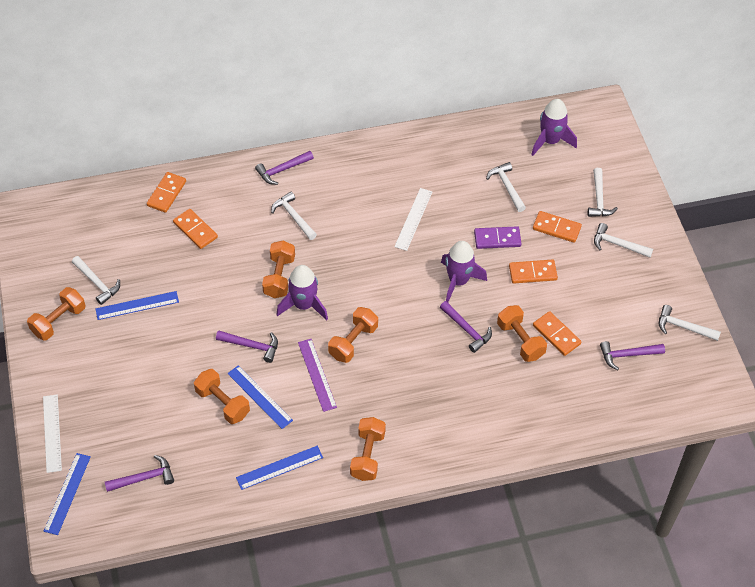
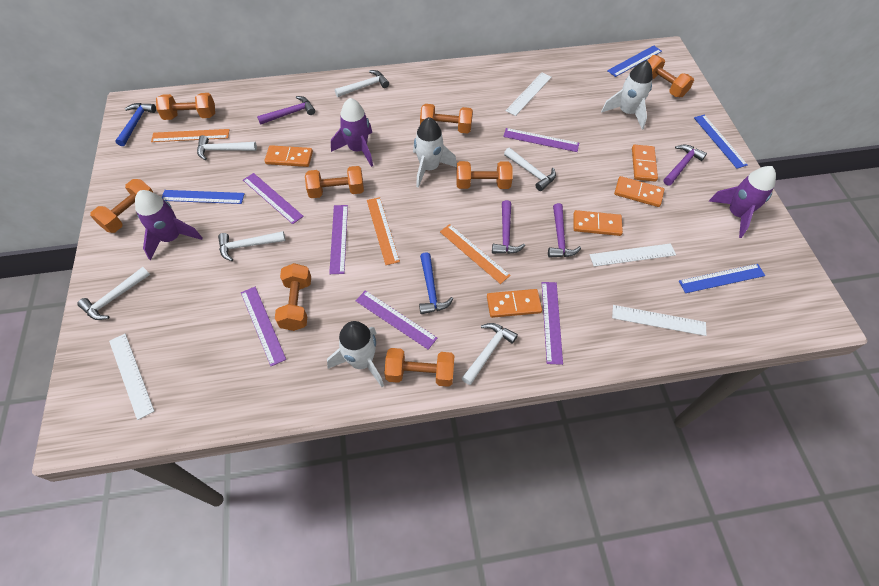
blue hammer: none = 0 -> [115,103,156,146] [419,252,453,314] = 2
orange dumbbell: [27,287,86,340] [194,369,250,424] [262,241,295,298] [328,307,378,363] [350,417,386,481] [497,305,547,362] = 6 -> [90,179,154,233] [156,93,215,120] [275,263,311,331] [305,166,364,198] [384,348,455,387] [420,104,473,133] [456,161,513,189] [647,55,694,97] = 8
orange ruler: none = 0 -> [151,129,230,142] [367,197,400,265] [440,224,511,284] = 3
purple domino: [474,226,522,249] = 1 -> none = 0
purple hammer: [105,455,174,492] [216,330,278,363] [255,151,314,185] [440,301,492,353] [600,341,665,370] = 5 -> [257,96,315,125] [492,200,525,254] [548,203,581,258] [664,145,707,185] = 4
purple ruler: [298,339,337,412] = 1 -> [241,287,286,366] [243,173,304,224] [329,205,348,274] [356,290,437,350] [503,128,579,152] [542,282,563,365] = 6
white rocket: none = 0 -> [327,321,384,387] [413,117,457,188] [601,60,653,130] = 3
white ruler: [43,395,62,473] [394,188,432,251] = 2 -> [109,334,154,420] [505,72,552,116] [590,243,676,267] [612,305,706,336] = 4

